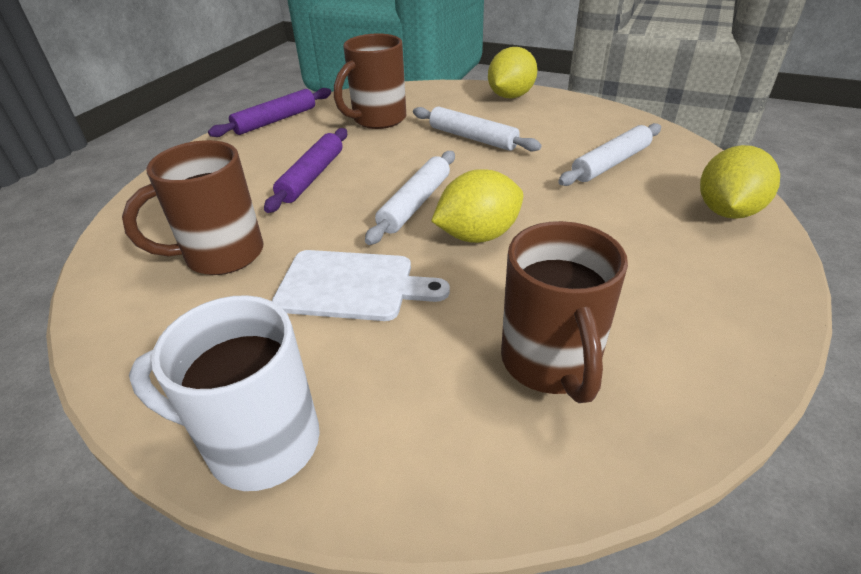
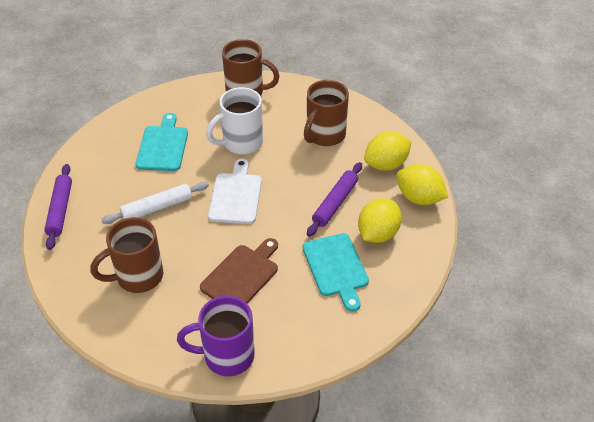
brown cutting board: none = 0 -> [200,238,278,304] = 1
purple mug: none = 0 -> [177,296,255,376] = 1
turquoise cutting board: none = 0 -> [135,113,188,171] [303,233,369,312] = 2
white rolling pin: [365,151,455,245] [413,107,542,152] [558,123,661,186] = 3 -> [102,182,209,224] = 1

